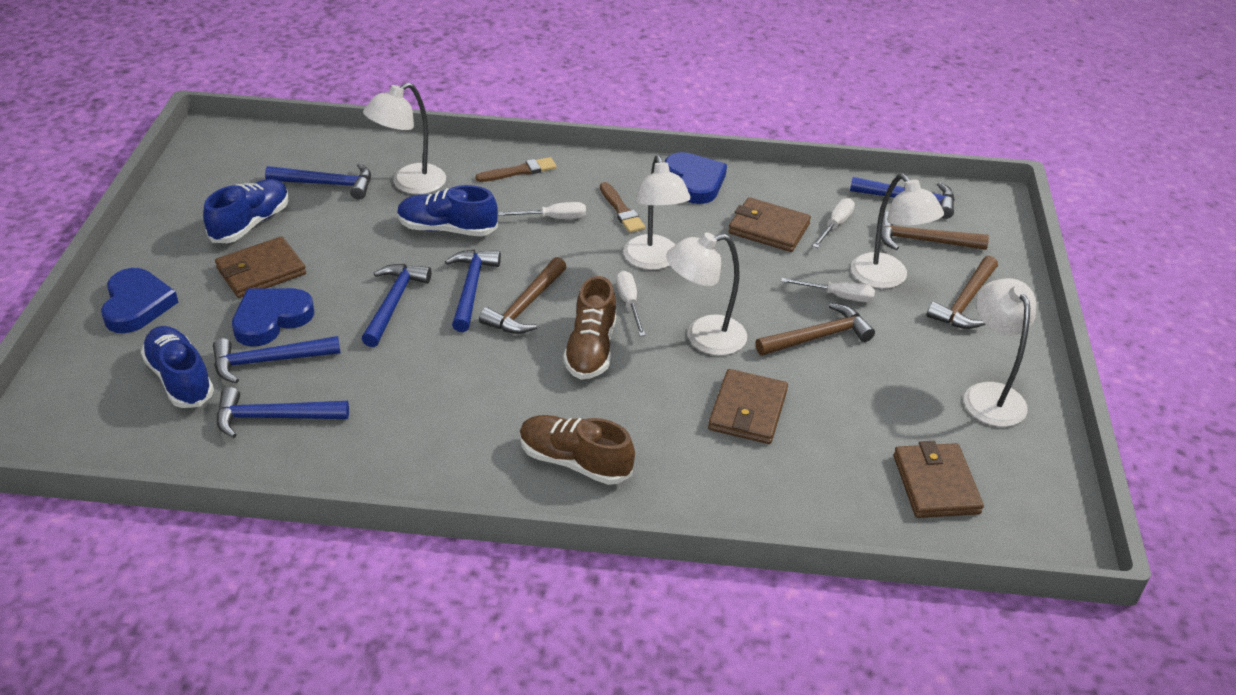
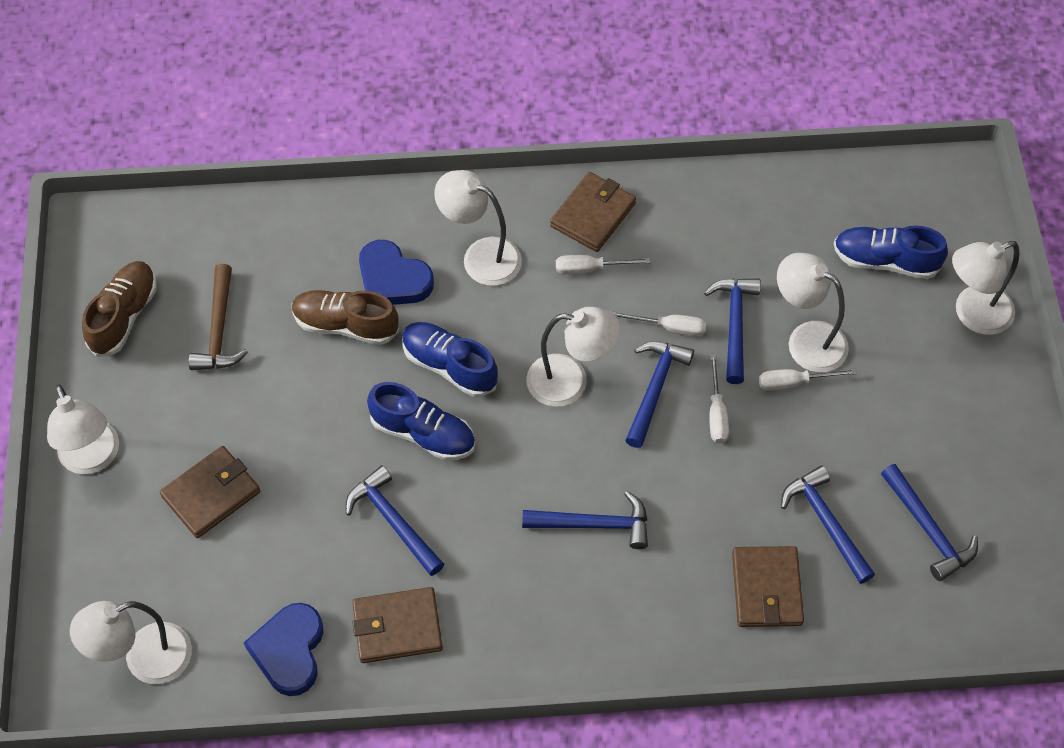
blue heart: [101,268,178,333] [232,288,314,347] [665,152,727,204] = 3 -> [244,603,324,696] [359,240,434,305] = 2
brown brush: [475,157,557,182] [600,182,645,233] = 2 -> none = 0
brown hammer: [479,257,567,334] [756,303,875,356] [878,212,989,250] [927,256,998,329] = 4 -> [189,264,248,370] = 1
white lamp: [363,83,446,194] [623,155,691,270] [666,233,747,356] [851,174,944,289] [964,278,1036,427] = 5 -> [47,384,119,474] [70,601,192,684] [434,170,522,286] [526,307,620,407] [777,253,849,373] [952,241,1019,335] = 6

